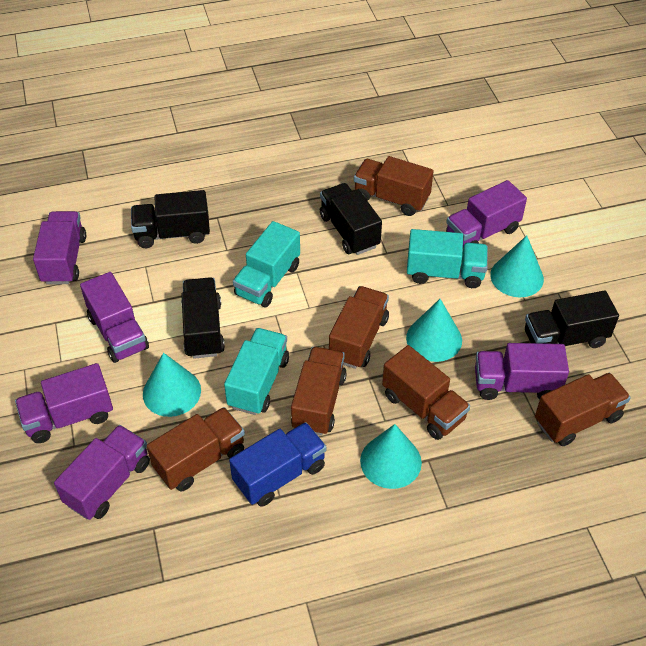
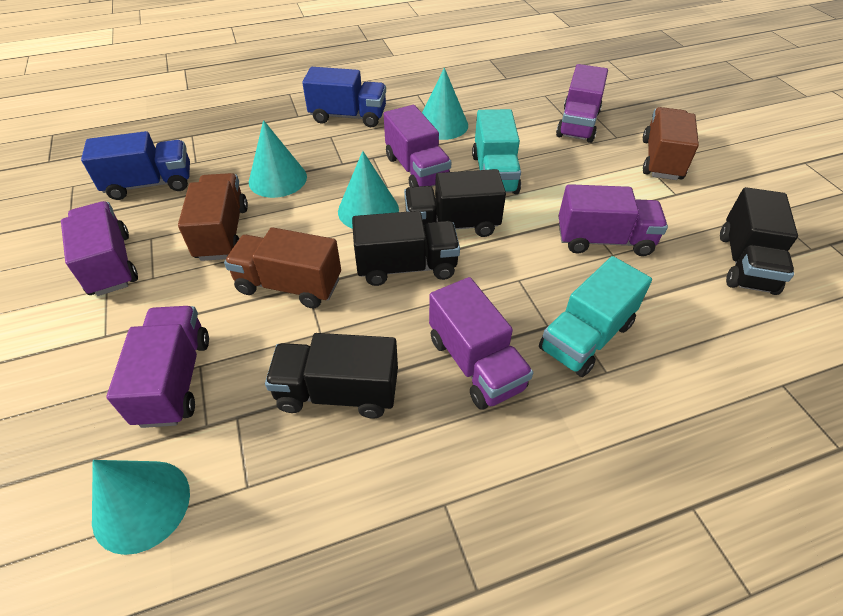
blue truck: [229,422,327,507] = 1 -> [81,131,190,200] [302,67,386,127] = 2
brown truck: [147,407,245,492] [291,347,347,436] [329,286,389,369] [354,156,434,216] [382,345,470,440] [535,372,631,446] = 6 -> [178,173,248,261] [224,227,341,308] [643,107,699,180] = 3
turquoise truck: [224,328,289,415] [233,221,300,308] [407,229,488,288] = 3 -> [472,109,521,194] [539,256,652,377] = 2

